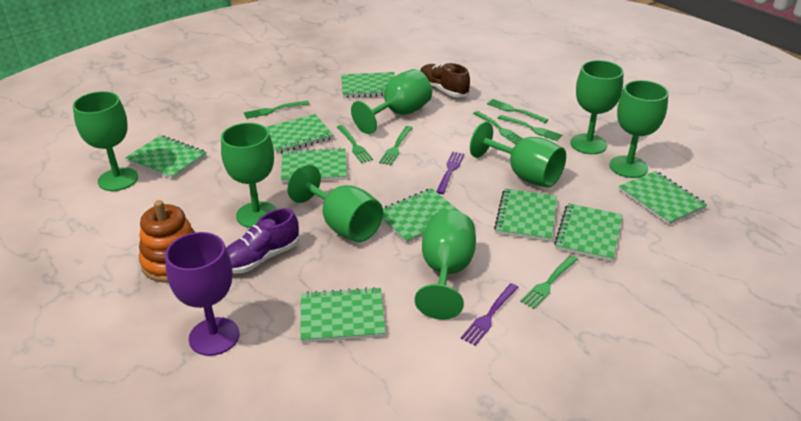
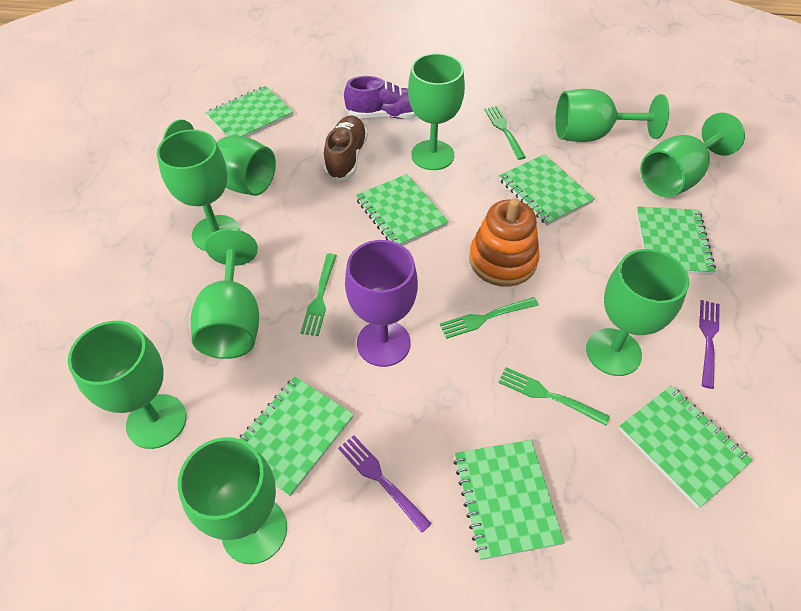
green fork: [244,101,310,119] [337,125,373,163] [379,126,413,165] [473,111,523,144] [487,99,548,123] [498,115,563,141] [520,255,578,309] = 7 -> [301,253,337,336] [440,297,539,339] [484,106,526,160] [498,367,610,426] = 4
green goblet: [73,91,138,191] [221,123,277,228] [287,165,383,242] [351,69,432,134] [415,210,476,320] [470,122,566,188] [570,60,624,154] [609,80,669,178] = 8 -> [68,321,186,449] [157,130,240,251] [162,120,276,196] [178,437,287,564] [191,229,259,359] [408,53,465,170] [555,89,669,142] [586,249,689,376] [640,112,745,197] = 9
green notebook: [125,135,206,179] [266,114,334,154] [281,148,347,183] [300,287,386,343] [341,72,395,98] [382,188,460,243] [494,189,557,242] [554,203,623,262] [619,171,707,225] = 9 -> [206,86,293,137] [239,377,354,497] [356,174,448,246] [453,440,565,560] [499,154,595,226] [619,386,753,508] [636,206,716,275] = 7

